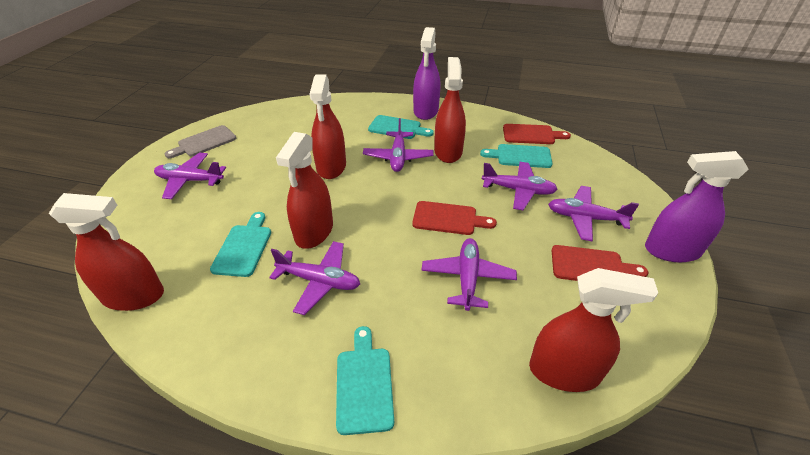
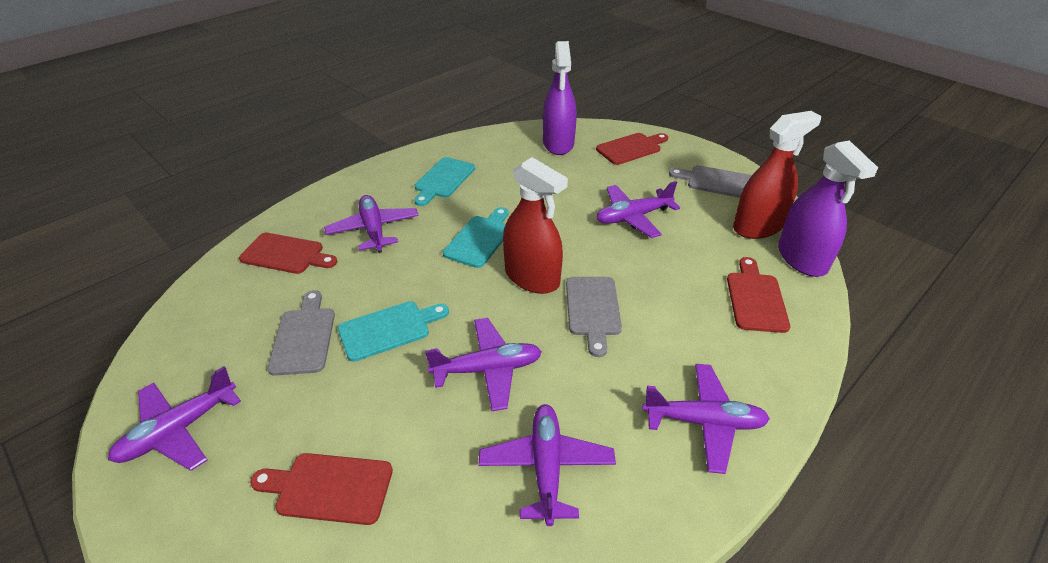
grey cutting board: [165,125,236,158] = 1 -> [267,290,335,376] [566,277,622,357] [669,165,752,198] = 3
red cutting board: [412,201,497,235] [503,124,571,144] [552,245,648,281] = 3 -> [239,233,337,274] [250,453,393,525] [596,133,668,165] [727,257,790,333] = 4
red spray bottle: [49,193,164,311] [276,132,333,249] [309,75,346,179] [434,57,466,163] [529,268,658,392] = 5 -> [503,157,568,294] [733,111,821,239] = 2
turquoise cutting board: [210,212,271,277] [336,326,394,435] [368,115,434,139] [480,144,553,168] = 4 -> [338,301,449,362] [414,157,475,206] [443,207,509,268] = 3

